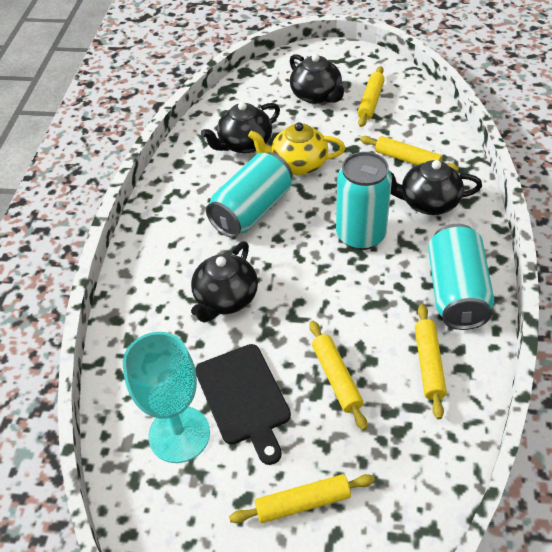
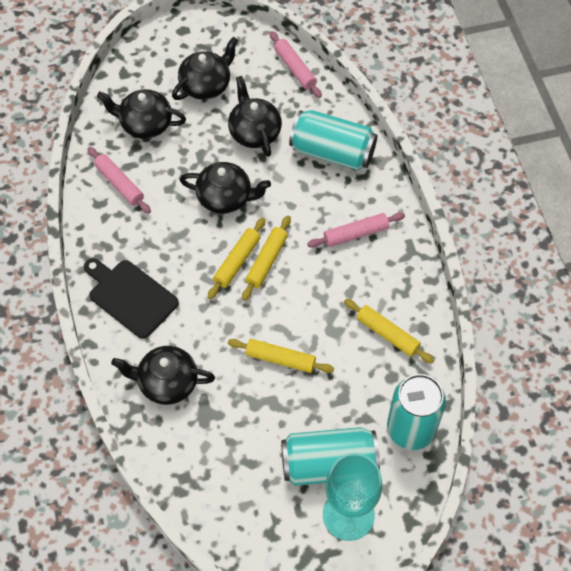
black teapot: [191,241,258,323] [201,102,280,153] [290,54,347,104] [391,160,482,215] = 4 -> [97,89,186,139] [111,346,215,405] [172,37,238,100] [180,162,271,214] [228,76,282,157] = 5
pink rolling pin: none = 0 -> [87,147,151,214] [269,31,322,98] [307,212,405,248] = 3
yellow rolling pin: [229,474,375,523] [309,321,367,430] [358,66,385,127] [360,136,459,172] [415,304,447,419] = 5 -> [208,218,266,299] [228,339,334,373] [242,216,291,301] [344,299,434,363] = 4
yellow teapot: [248,122,345,175] = 1 -> none = 0

